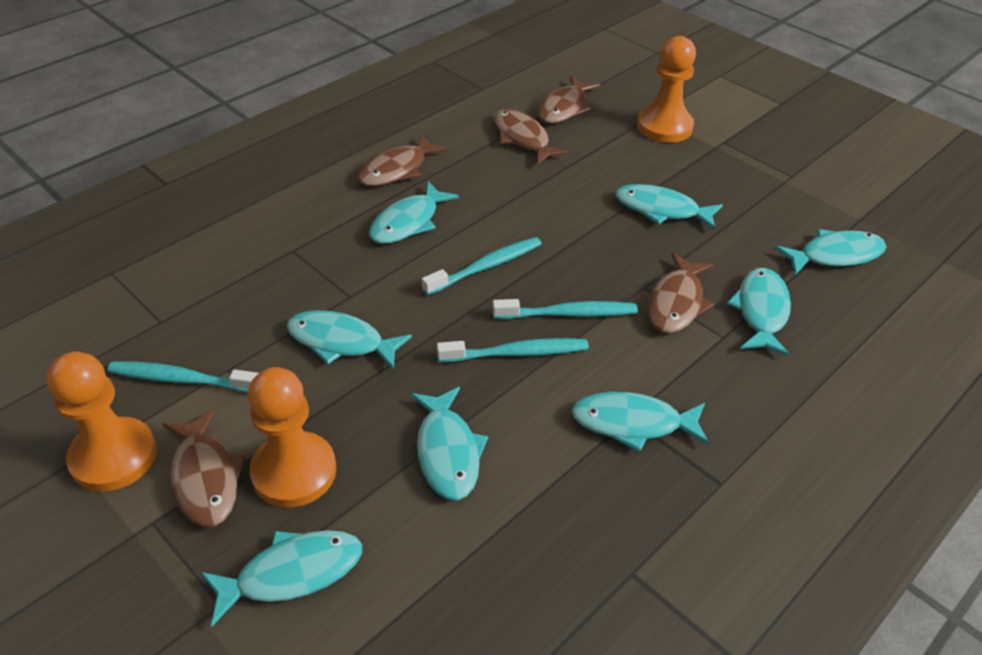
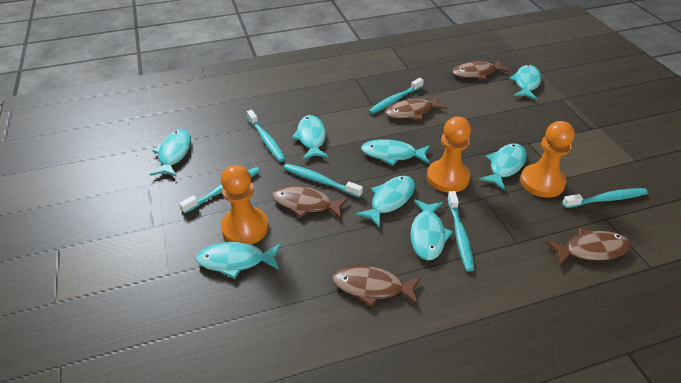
turquoise toothbrush: [108,361,259,392] [422,237,542,296] [437,338,589,362] [492,299,638,319] = 4 -> [179,167,260,214] [247,110,286,162] [283,164,363,198] [368,78,424,114] [447,191,475,271] [562,188,648,208] = 6

